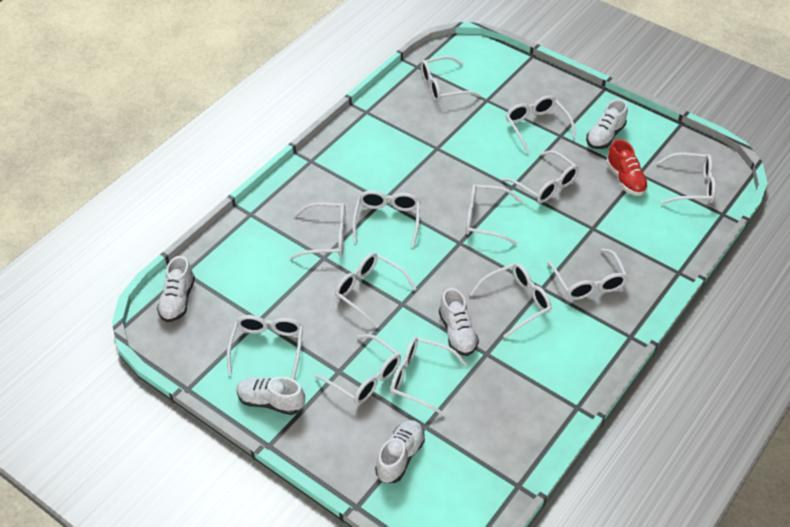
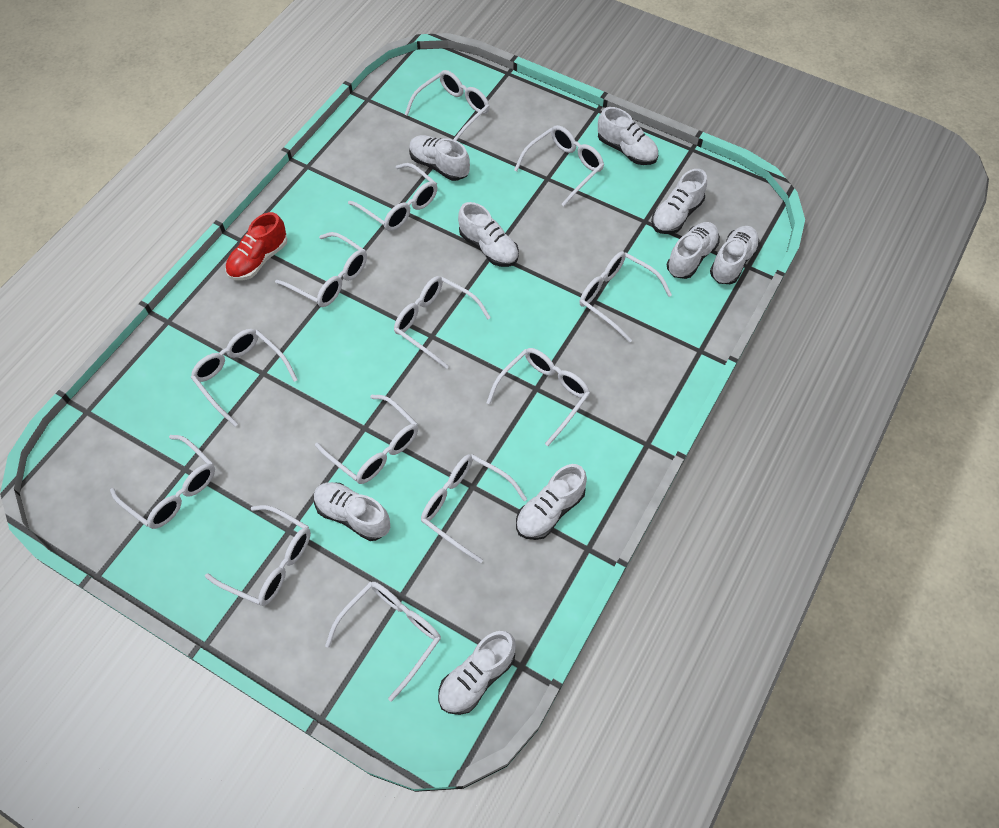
white shoe: [157,256,195,322] [237,377,305,415] [375,420,425,483] [439,288,479,356] [586,99,628,149] = 5 -> [314,482,390,541] [409,135,470,181] [438,631,516,715] [458,202,519,267] [516,464,587,540] [598,107,658,165] [651,169,707,234] [667,222,720,279] [710,226,760,284] = 9

